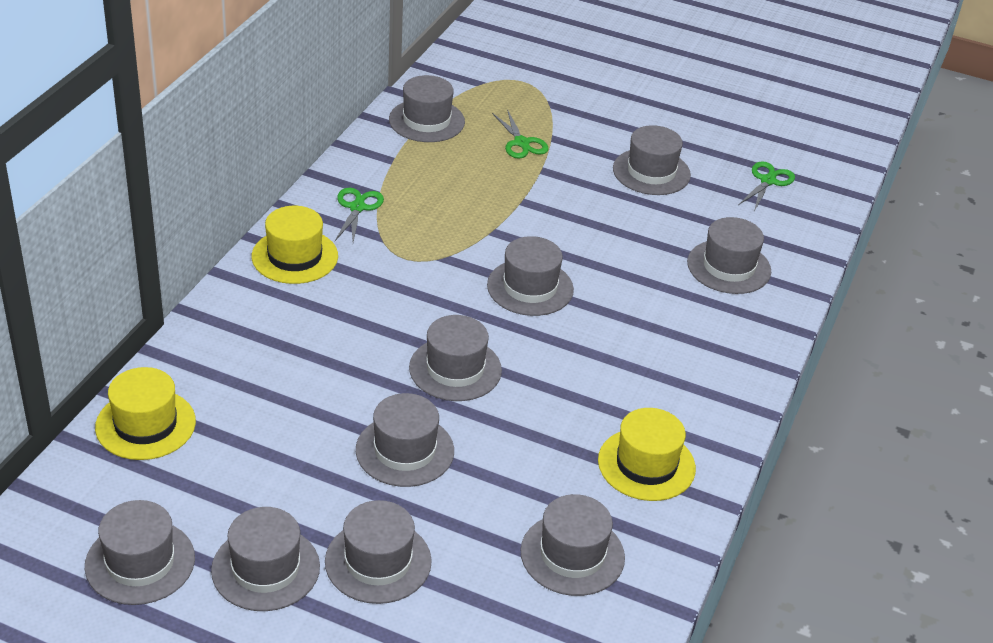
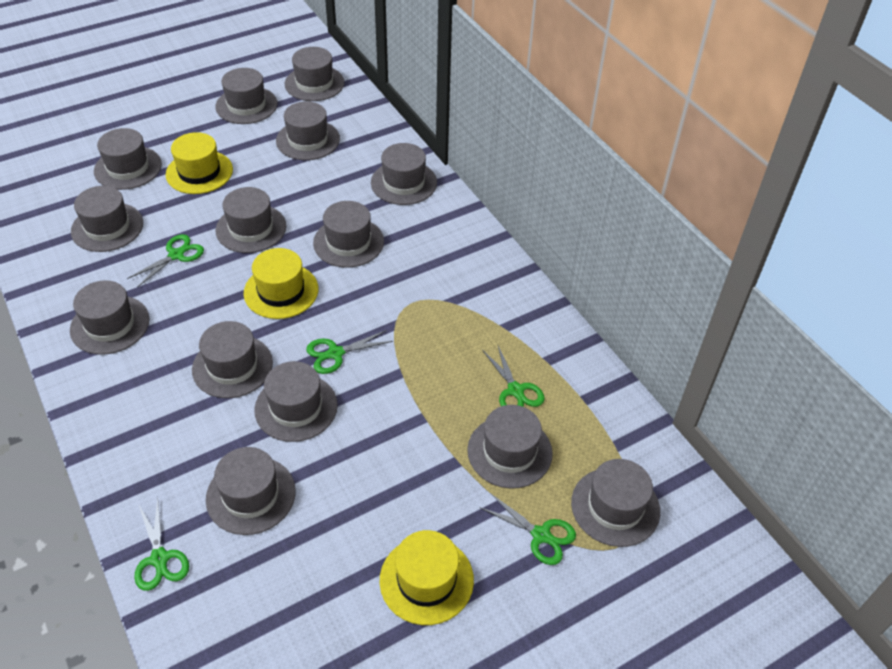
green scissors: [335,188,384,242] [492,109,548,159] [738,162,795,211] = 3 -> [127,234,204,288] [134,498,189,591] [306,330,393,374] [479,493,576,565] [482,344,545,407] = 5
grey hat: [85,500,195,605] [211,507,320,611] [325,500,432,604] [356,393,454,487] [389,75,465,142] [409,315,502,401] [487,236,574,316] [521,494,625,596] [613,125,691,195] [687,217,771,294] = 10 -> [70,280,150,355] [71,186,143,252] [94,128,162,190] [192,321,273,398] [206,447,296,535] [215,68,277,124] [215,187,286,253] [254,361,338,442] [276,101,340,160] [285,47,345,101] [313,201,384,268] [371,143,437,205] [467,405,553,489] [571,459,660,547] = 14

